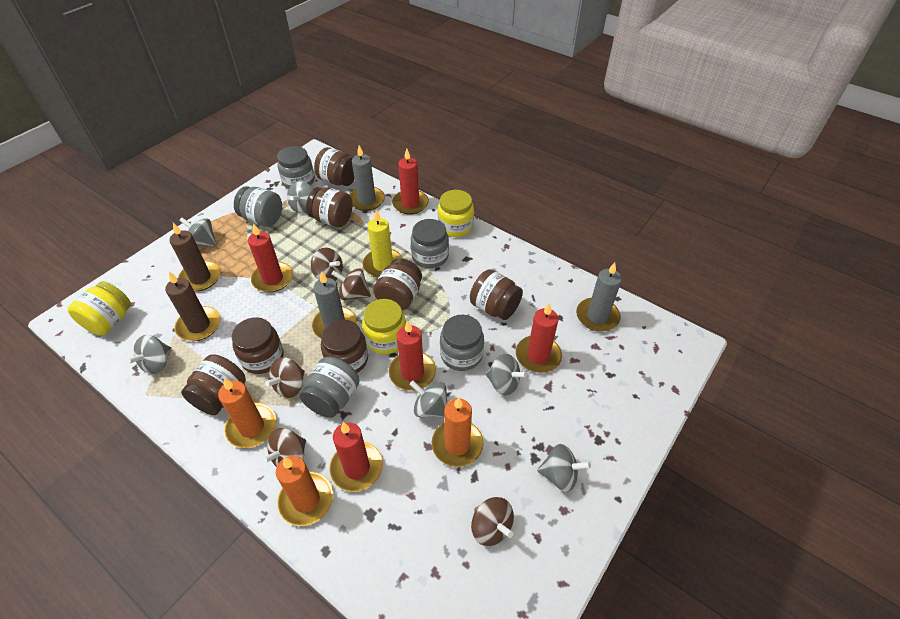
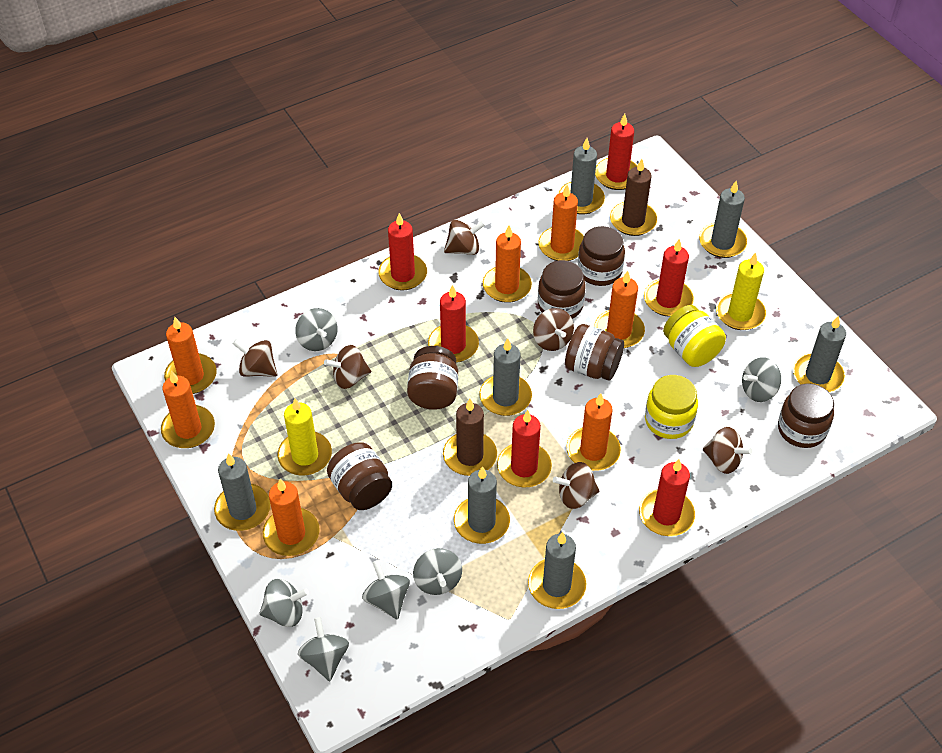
brown jar: [181,354,246,415] [232,317,284,374] [306,187,353,227] [314,147,355,186] [321,320,368,373] [373,258,422,310] [470,269,523,320] = 7 -> [327,443,392,510] [407,346,458,410] [538,260,586,319] [565,324,624,381] [578,226,625,286] [778,384,834,448] = 6
brown spinning top: [263,428,306,467] [265,357,305,398] [311,248,343,281] [331,268,371,300] [471,497,514,546] = 5 -> [233,340,277,377] [324,345,371,389] [444,220,485,255] [533,308,574,351] [553,462,599,509] [703,427,752,474] = 6
grey candle: [312,271,357,338] [350,145,385,211] [576,262,622,332] = 3 -> [214,453,270,531] [454,466,510,544] [480,338,532,416] [528,532,586,609] [559,138,605,214] [699,181,747,258] [793,316,846,393] = 7
grey jar: [234,186,282,227] [277,146,315,189] [299,357,360,418] [411,219,449,268] [440,315,484,371] = 5 -> none = 0
orange candle: [218,378,276,448] [276,456,333,526] [432,397,483,467] = 3 -> [161,371,215,448] [164,317,217,394] [263,479,320,556] [483,225,532,303] [539,185,584,261] [567,393,621,471] [594,271,645,348] = 7
red candle: [248,223,293,292] [329,422,383,492] [389,321,436,390] [392,149,429,214] [516,303,562,373] = 5 -> [378,213,427,291] [428,285,479,363] [497,410,552,488] [595,114,637,190] [639,459,695,536] [644,239,694,317] = 6
yellow candle: [363,210,403,278] = 1 -> [277,398,332,476] [716,252,766,330] = 2
yellow jar: [68,281,131,335] [362,299,406,354] [438,190,474,237] = 3 -> [645,375,698,439] [663,305,726,367] = 2

